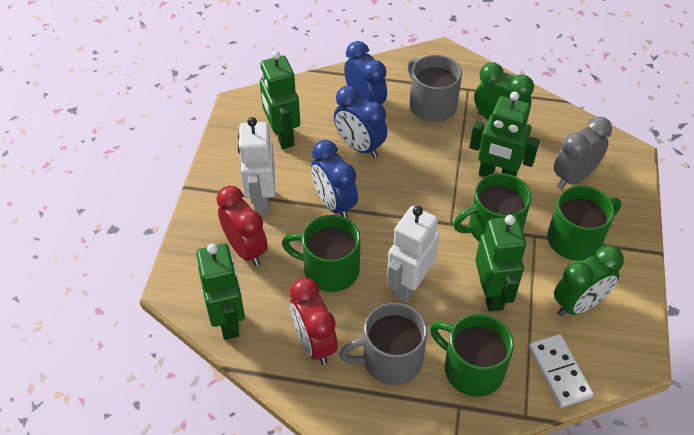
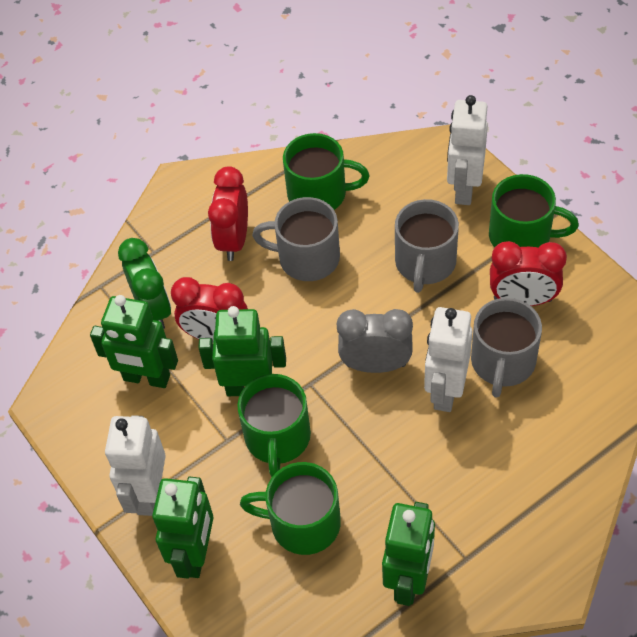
blue clock: [311,140,358,219] [334,86,387,158] [344,41,387,104] = 3 -> none = 0
green clock: [474,62,534,120] [554,245,624,317] = 2 -> [118,238,171,329] = 1
grey mug: [339,303,427,385] [408,55,462,122] = 2 -> [252,197,340,281] [395,199,459,293] [471,298,542,398] = 3
red clock: [216,186,268,266] [290,278,337,365] = 2 -> [171,277,248,342] [208,166,248,261] [490,241,567,306] = 3
white domino: [529,334,594,408] = 1 -> none = 0
white robot: [238,117,275,215] [387,206,439,303] = 2 -> [105,415,166,516] [424,307,472,412] [447,95,488,205] = 3

